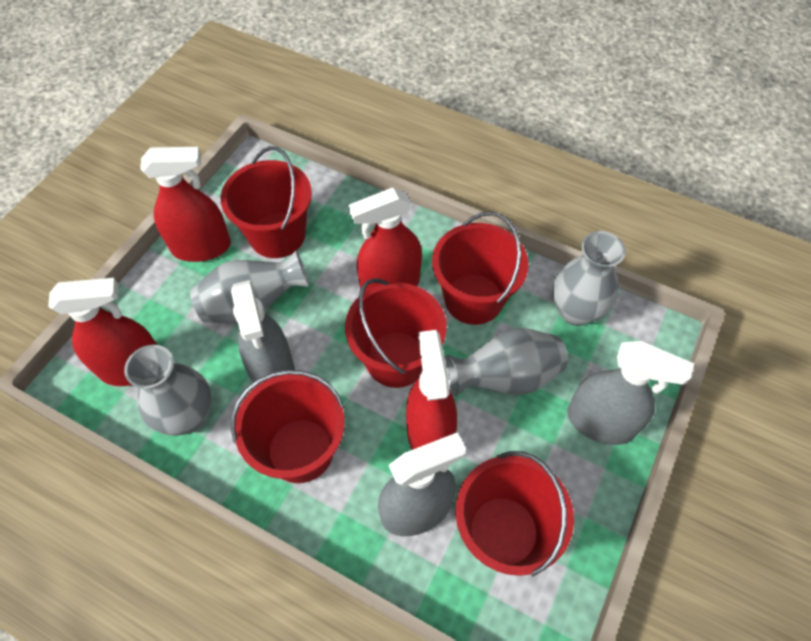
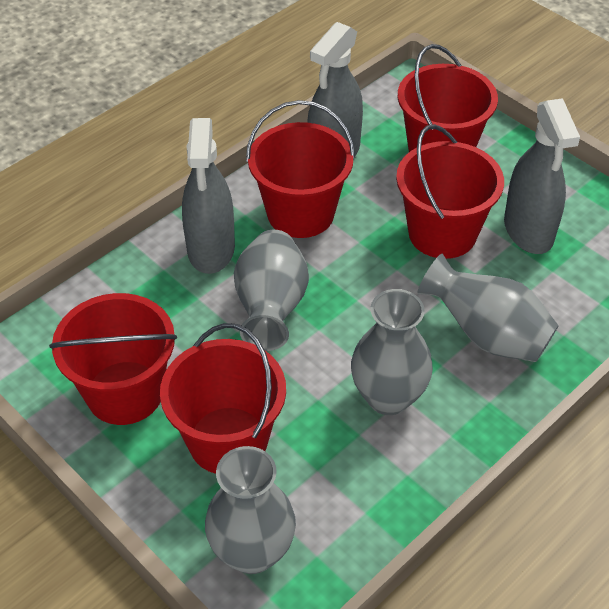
red spray bottle: [48,278,157,386] [140,147,231,262] [349,188,422,292] [406,330,457,450] = 4 -> none = 0

